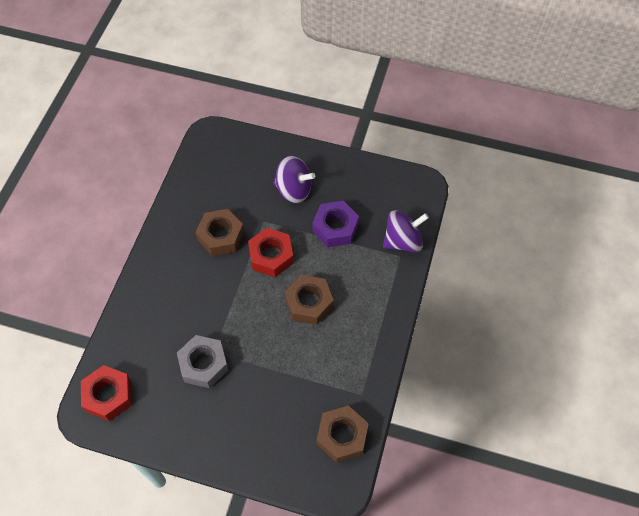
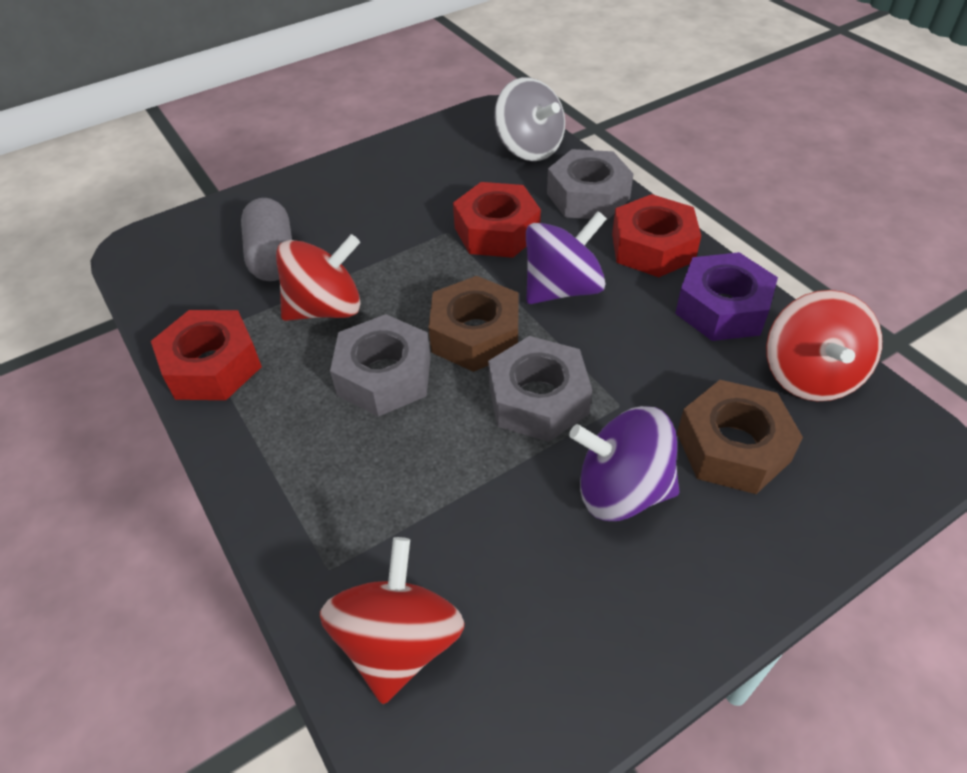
brown nut: [195,209,244,256] [284,275,334,325] [317,405,369,463] = 3 -> [428,276,519,372] [677,380,803,494] = 2
grey capsule: none = 0 -> [241,198,292,281] = 1
grey nut: [177,335,228,388] = 1 -> [330,314,431,417] [488,336,592,442] [547,149,633,220] = 3
grey spinning top: none = 0 -> [494,77,565,161] = 1
red nut: [81,365,132,421] [248,228,294,277] = 2 -> [151,310,262,400] [453,182,541,258] [612,194,701,277] = 3
red spinning top: none = 0 -> [276,234,361,321] [320,537,465,704] [766,290,882,401] = 3

